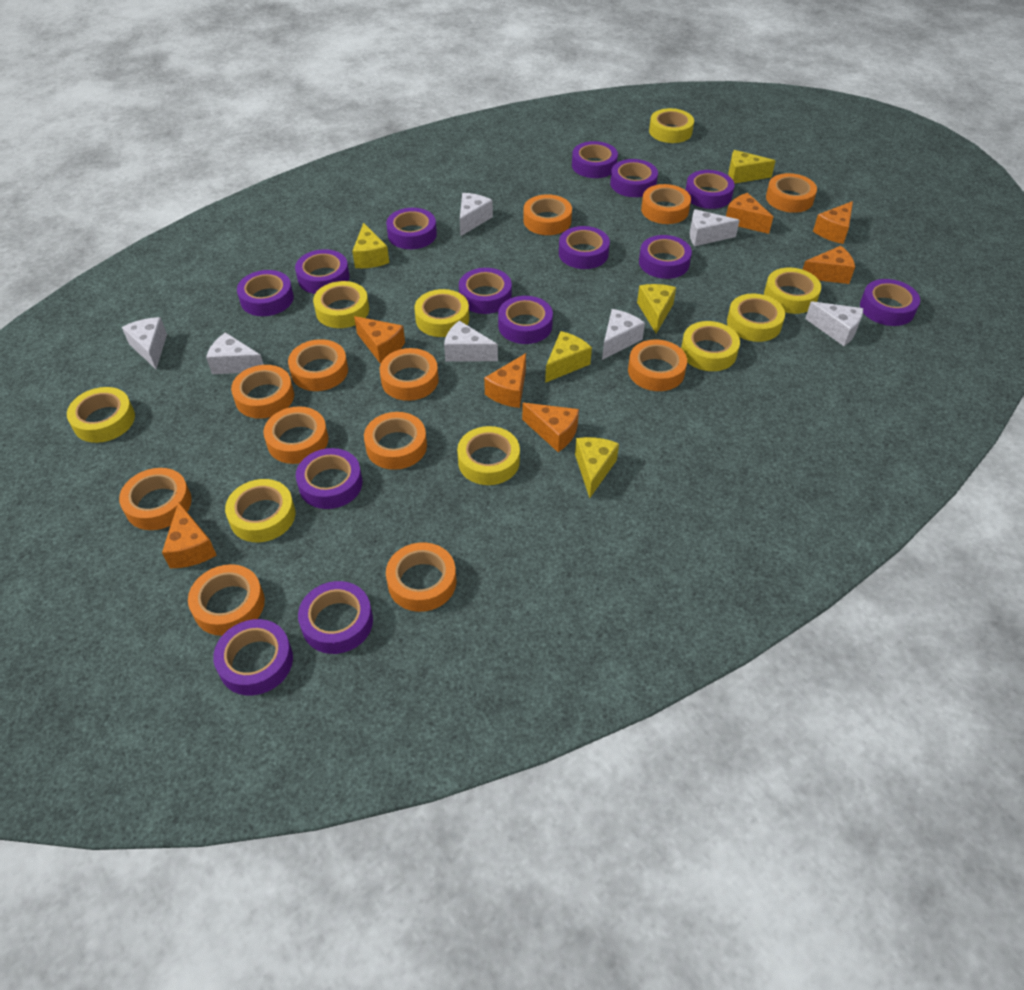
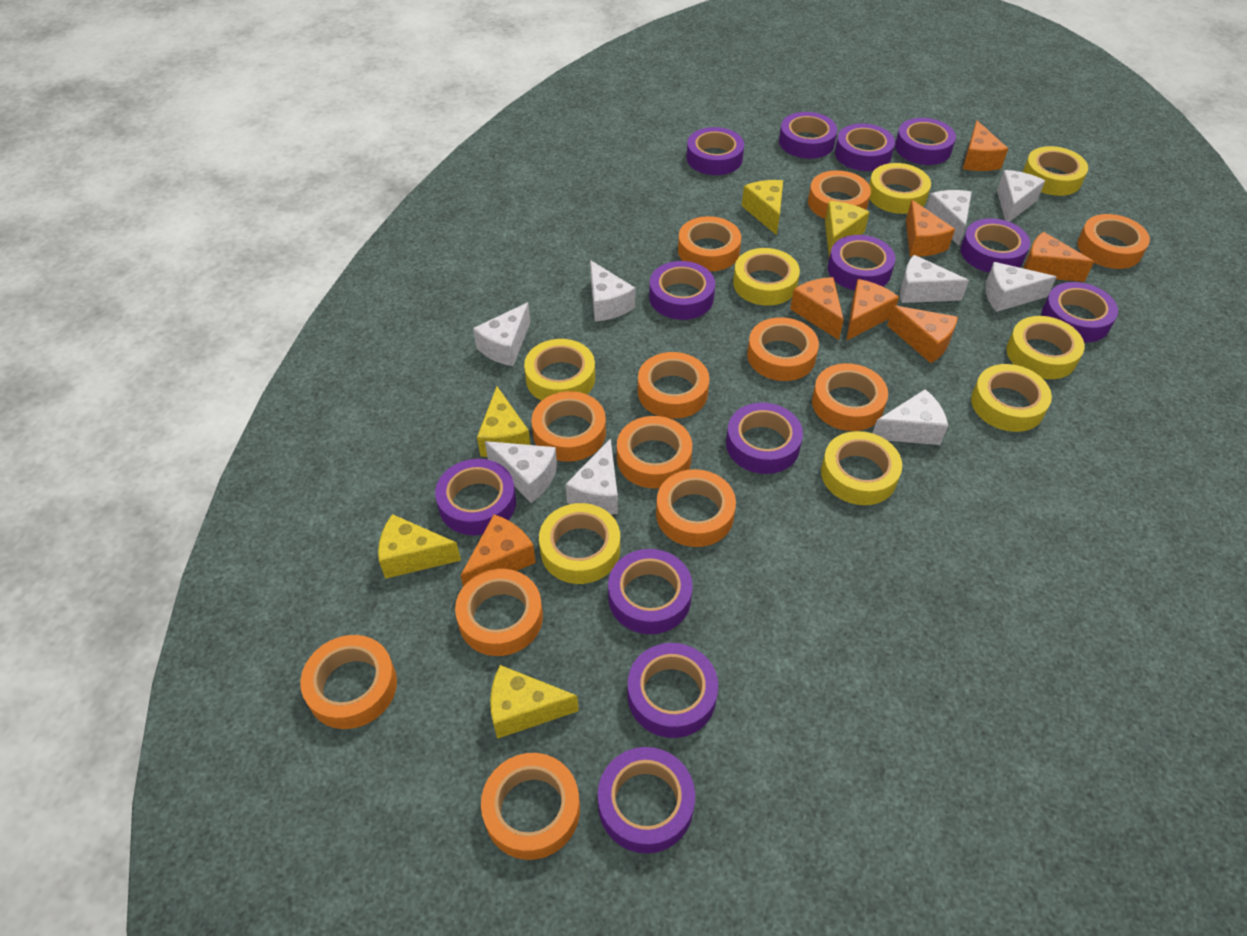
purple tape: [213,619,293,695] [237,270,294,316] [295,249,350,294] [296,448,362,509] [298,581,373,654] [386,208,437,249] [459,268,512,314] [498,296,553,344] [559,226,610,269] [572,141,618,178] [610,159,658,197] [639,235,692,279] [686,170,735,209] [860,279,920,326] = 14 -> [435,459,516,535] [598,747,695,853] [608,549,693,634] [628,643,718,738] [649,261,715,320] [687,127,744,175] [726,403,803,474] [779,112,837,159] [828,235,895,290] [835,123,895,171] [895,118,956,165] [961,218,1030,273] [1042,282,1118,343] = 13
white cheese: [122,317,167,369] [206,332,264,374] [444,320,498,362] [460,193,493,236] [602,309,645,360] [690,209,740,246] [805,301,863,346] = 7 -> [473,303,530,366] [485,441,557,503] [566,439,618,514] [590,260,635,321] [873,389,948,445] [900,255,969,303] [926,190,972,246] [985,262,1056,312] [997,170,1045,222] = 9
yellow tape: [67,387,135,443] [225,479,295,542] [313,281,369,328] [414,289,469,337] [457,426,520,485] [649,108,694,143] [681,321,740,371] [727,293,785,342] [764,267,821,314] = 9 -> [524,339,595,401] [539,503,620,584] [733,248,800,306] [821,431,902,505] [869,163,931,214] [971,364,1052,432] [1006,316,1085,379] [1023,146,1088,196] = 8

